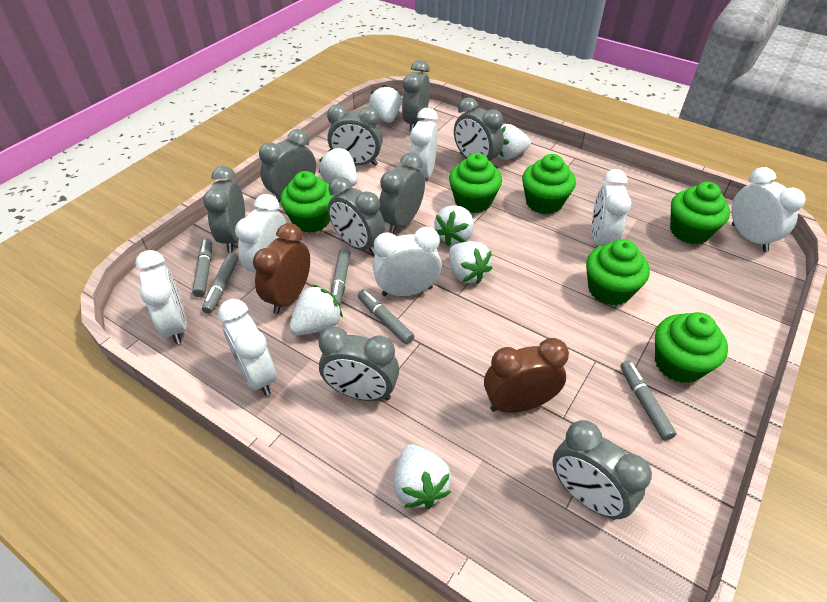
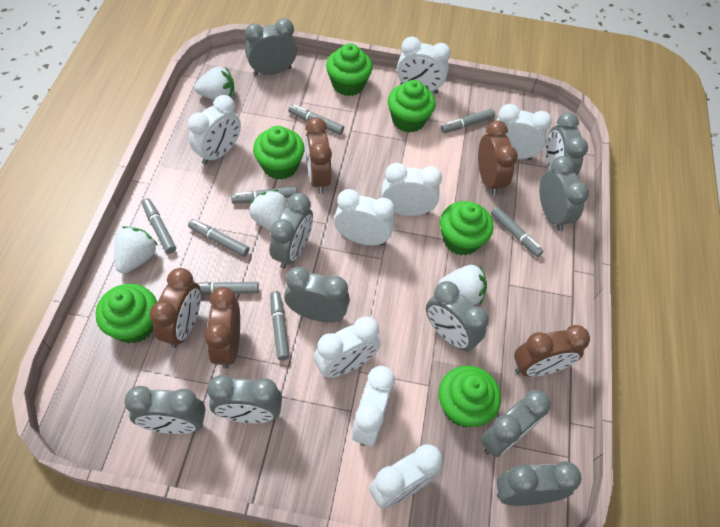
brown clock: [253,223,310,314] [484,338,569,413] = 2 -> [149,268,201,348] [204,287,240,369] [305,117,332,194] [478,120,518,195] [514,325,590,377] = 5
grey clock: [203,166,245,252] [259,129,316,203] [318,326,399,401] [327,104,383,166] [328,177,385,255] [379,153,425,234] [402,60,430,131] [454,97,504,162] [552,420,652,520] = 9 -> [124,386,206,434] [207,375,282,423] [245,18,297,75] [270,193,313,269] [284,267,350,322] [426,281,489,352] [481,390,550,458] [496,461,581,506] [539,156,589,231] [545,112,588,175] = 10
grey marker: [192,239,212,297] [202,253,238,314] [331,247,351,306] [358,290,414,344] [620,360,677,440] = 5 -> [142,198,176,254] [188,219,249,257] [197,282,259,295] [231,186,297,204] [270,291,290,360] [288,105,344,135] [441,108,495,133] [491,206,543,257] = 8
white clock: [135,250,187,344] [218,299,277,396] [235,194,286,273] [373,226,442,296] [410,107,438,178] [592,169,632,246] [732,167,806,252] = 7 -> [188,95,241,165] [314,317,380,378] [334,189,395,245] [352,366,395,446] [369,444,442,509] [381,163,442,216] [397,36,451,94] [496,104,552,160] = 8
white strawberry: [289,285,343,335] [319,148,358,186] [369,85,401,123] [394,444,451,509] [434,205,474,246] [449,241,493,284] [497,124,531,160] = 7 -> [114,226,157,274] [194,67,234,100] [249,190,287,230] [439,265,487,305] = 4

